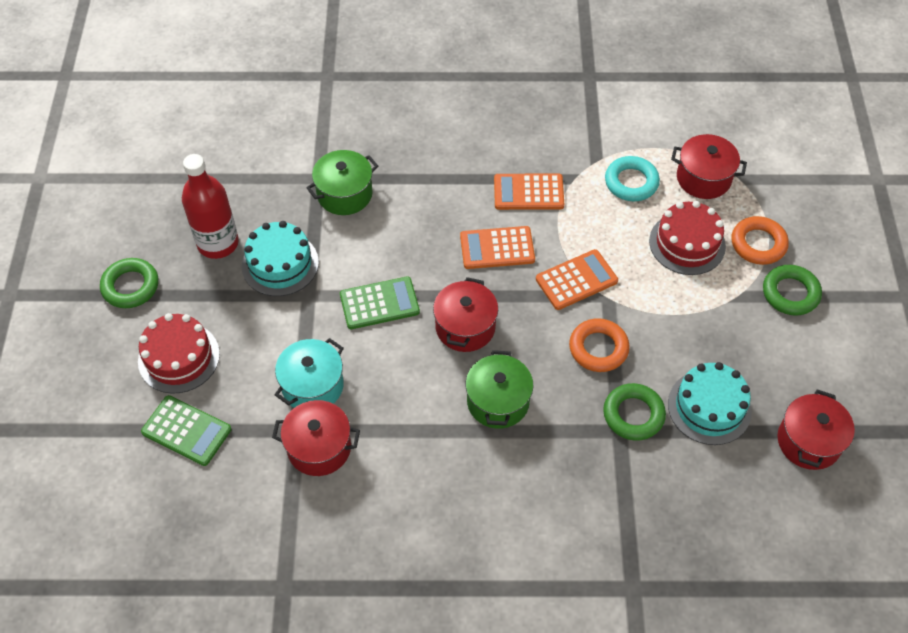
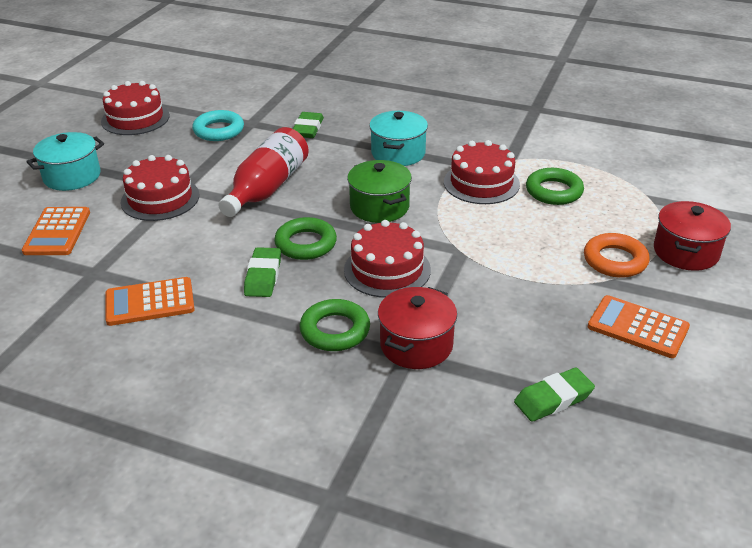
green calculator: [141,395,231,466] [340,276,420,329] = 2 -> none = 0
green eraser: none = 0 -> [244,247,281,297] [293,112,324,138] [514,368,595,422] = 3
green pot: [306,150,378,215] [465,350,533,429] = 2 -> [347,160,412,223] = 1
orange ring: [569,318,630,372] [732,216,789,265] = 2 -> [584,233,650,278] = 1
red cake: [138,313,220,393] [649,201,726,275] = 2 -> [101,81,170,135] [121,155,199,221] [344,220,431,298] [444,140,520,204] = 4
red pot: [272,400,360,476] [433,277,498,352] [671,134,747,199] [777,389,855,470] = 4 -> [378,287,457,369] [654,201,731,271] = 2
turquoise cake: [241,221,319,296] [668,362,752,445] = 2 -> none = 0
turquoise pot: [275,338,344,408] = 1 -> [26,132,104,191] [369,111,428,166] = 2

